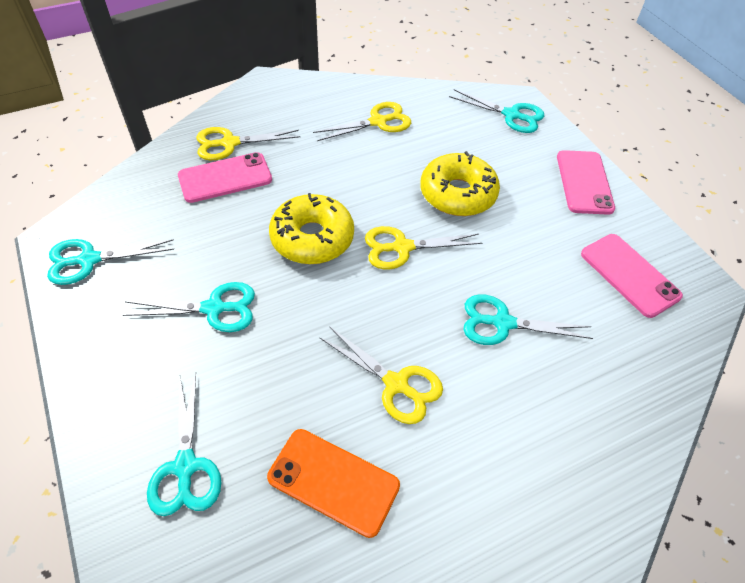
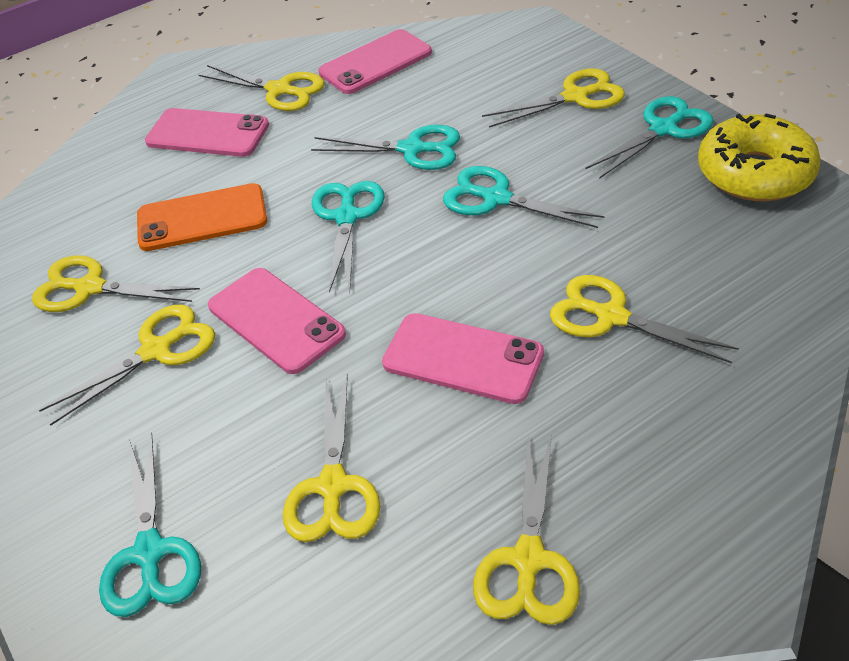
pink phone: [178,152,272,203] [557,150,615,215] [581,234,683,318] = 3 -> [145,108,269,157] [208,268,346,374] [319,29,432,94] [382,313,544,404] = 4
yellow donut: [269,193,354,264] [420,151,500,216] = 2 -> [698,113,821,202] = 1
yellow scissors: [196,127,300,160] [313,102,411,141] [320,327,443,424] [365,226,482,269] = 4 -> [32,256,200,312] [39,305,215,425] [199,65,325,111] [283,374,381,542] [473,434,580,625] [482,68,625,128] [550,275,739,363] = 7

